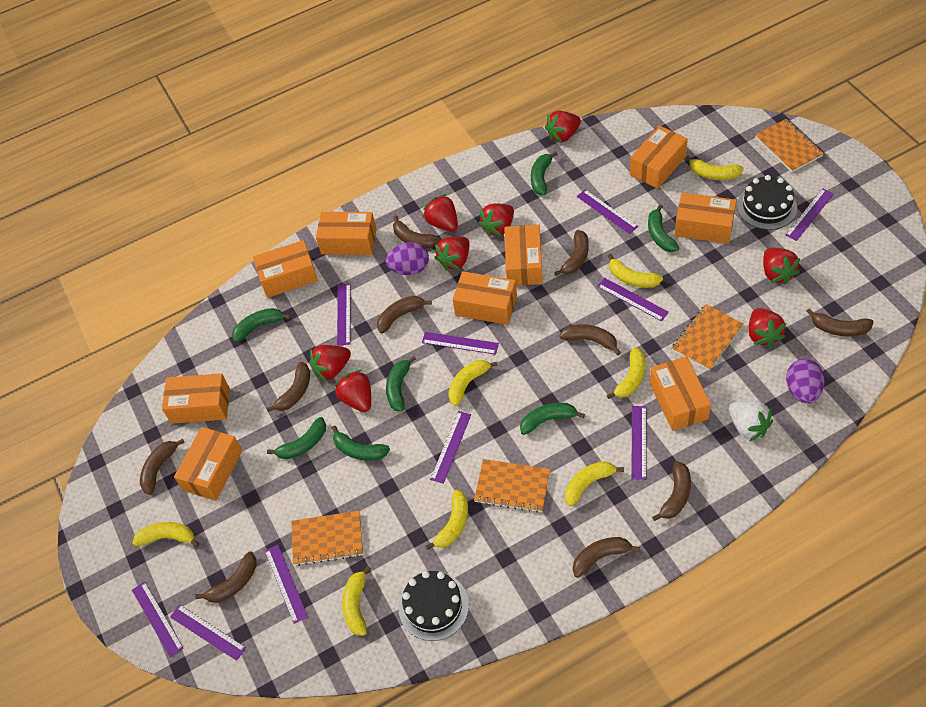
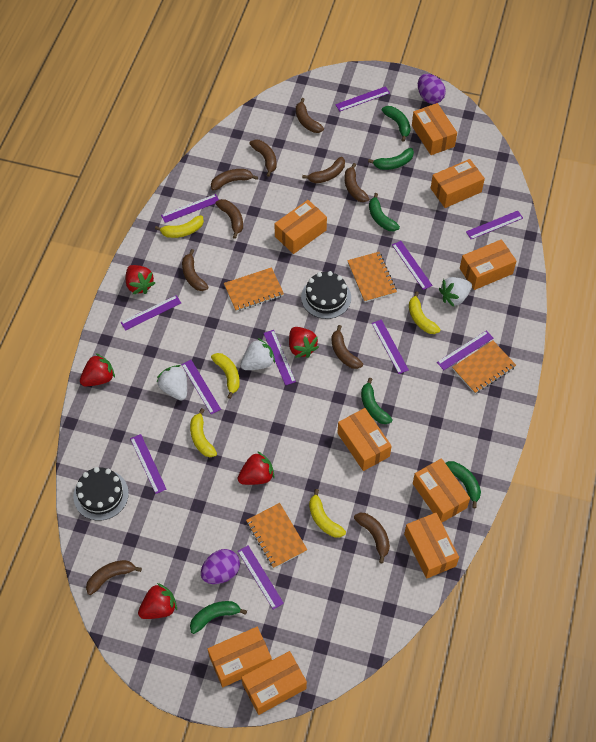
green banana: [232,308,290,342] [267,417,326,459] [332,426,390,461] [386,356,416,412] [520,403,585,435] [531,151,557,195] [648,204,679,252] = 7 -> [190,601,247,634] [361,378,393,424] [368,148,414,170] [369,193,400,231] [382,106,410,142] [446,461,481,508] = 6
purple ruler: [132,582,183,657] [170,604,246,661] [265,545,308,624] [337,284,351,346] [422,332,499,355] [430,411,471,484] [577,189,638,234] [597,278,669,321] [631,406,646,480] [785,188,834,241] = 10 -> [120,295,181,331] [130,434,167,494] [161,194,219,223] [181,360,221,414] [238,546,284,610] [263,330,296,385] [335,86,390,111] [372,319,409,374] [392,241,433,290] [437,330,493,370] [466,211,523,239] = 11
red strawberry: [310,345,351,382] [334,370,371,412] [423,194,458,232] [434,236,469,271] [479,204,514,237] [545,111,581,143] [748,308,786,348] [763,248,800,284] = 8 -> [80,353,115,386] [125,265,155,295] [138,583,177,619] [238,451,275,485] [289,327,319,358] = 5
white strawberry: [729,402,773,442] = 1 -> [157,365,187,400] [240,338,275,370] [439,277,472,307] = 3
yellow banana: [133,522,199,547] [342,566,371,636] [426,490,468,550] [448,360,498,406] [565,461,624,506] [607,347,646,399] [608,254,663,288] [686,156,744,180] = 8 -> [155,215,204,238] [190,408,217,457] [211,353,240,399] [309,489,346,538] [409,291,441,334] = 5

